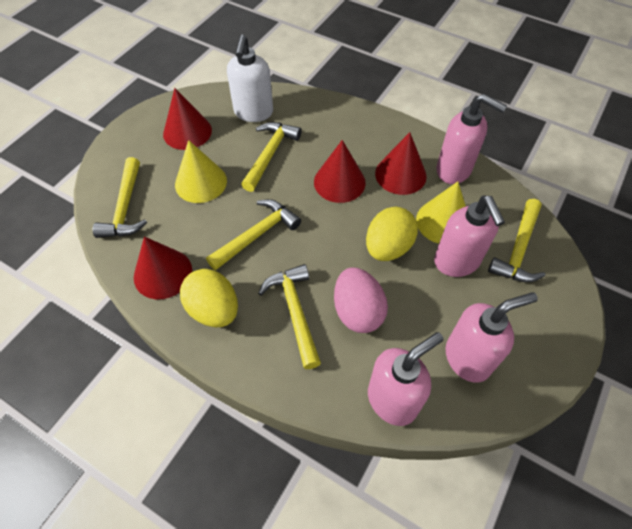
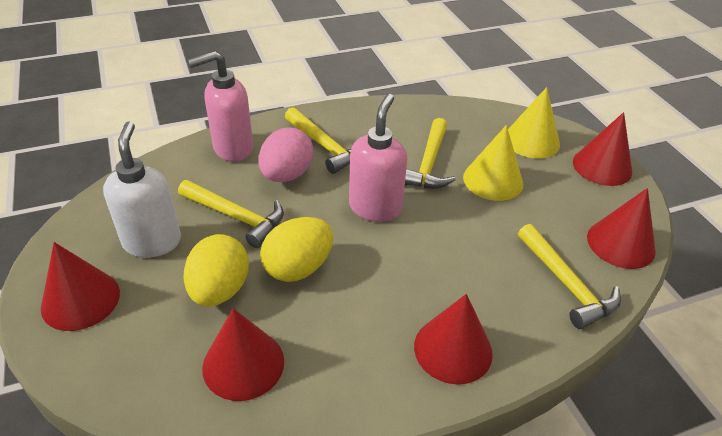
pink soap dispenser: [368,332,444,426] [434,196,505,277] [436,94,507,184] [446,292,538,383] = 4 -> [188,51,253,162] [349,94,407,222] = 2
red cone: [134,236,192,299] [163,88,212,150] [314,140,366,203] [375,132,427,195] = 4 -> [41,242,120,331] [202,308,284,401] [414,294,493,385] [573,112,632,186] [587,188,656,269] = 5
yellow hammer: [93,157,147,238] [206,199,301,271] [241,122,302,192] [258,264,321,369] [488,199,545,282] = 5 -> [178,180,284,248] [285,107,351,174] [405,118,456,189] [518,224,621,329] = 4

